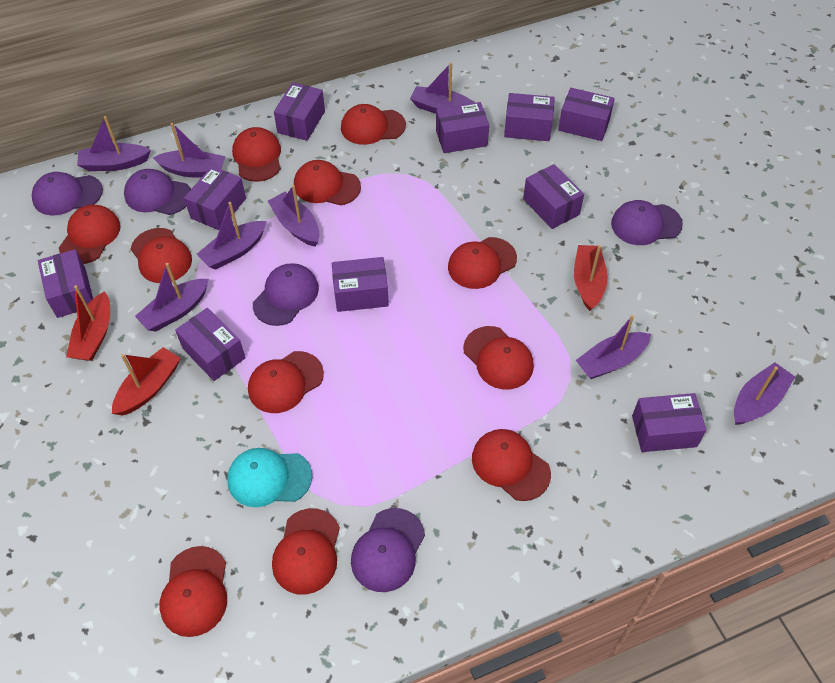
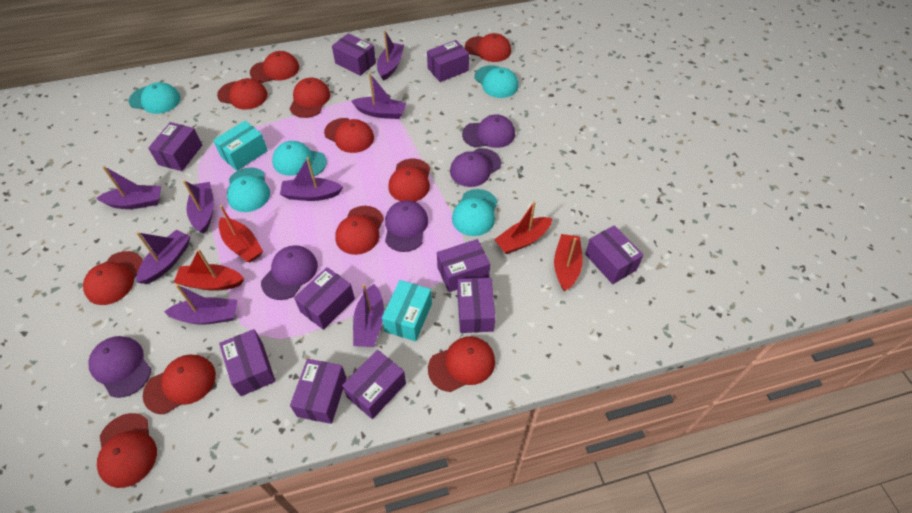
red boat: [66,285,110,361] [112,347,181,416] [574,245,608,311] = 3 -> [174,249,244,291] [219,205,263,262] [494,201,552,254] [554,234,583,292] = 4
turquoise box: none = 0 -> [213,121,268,171] [382,280,432,341] = 2
turquoise cap: [227,448,312,507] = 1 -> [129,82,181,114] [227,168,270,212] [272,141,327,177] [452,189,498,236] [475,65,518,98] = 5

